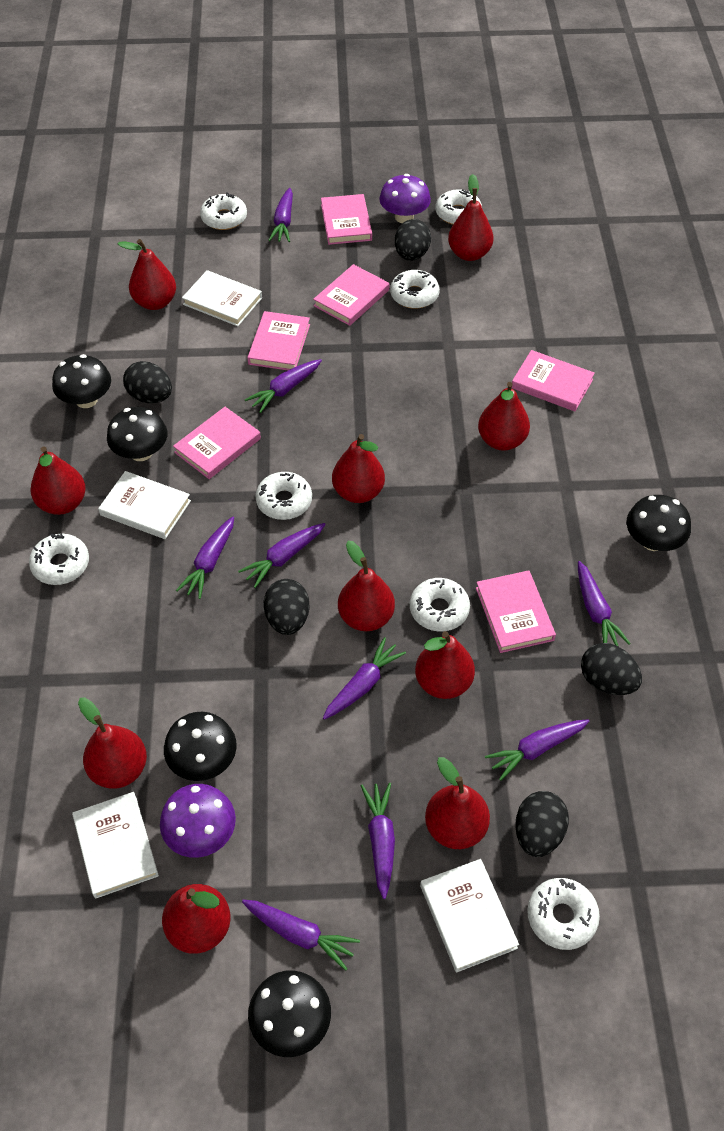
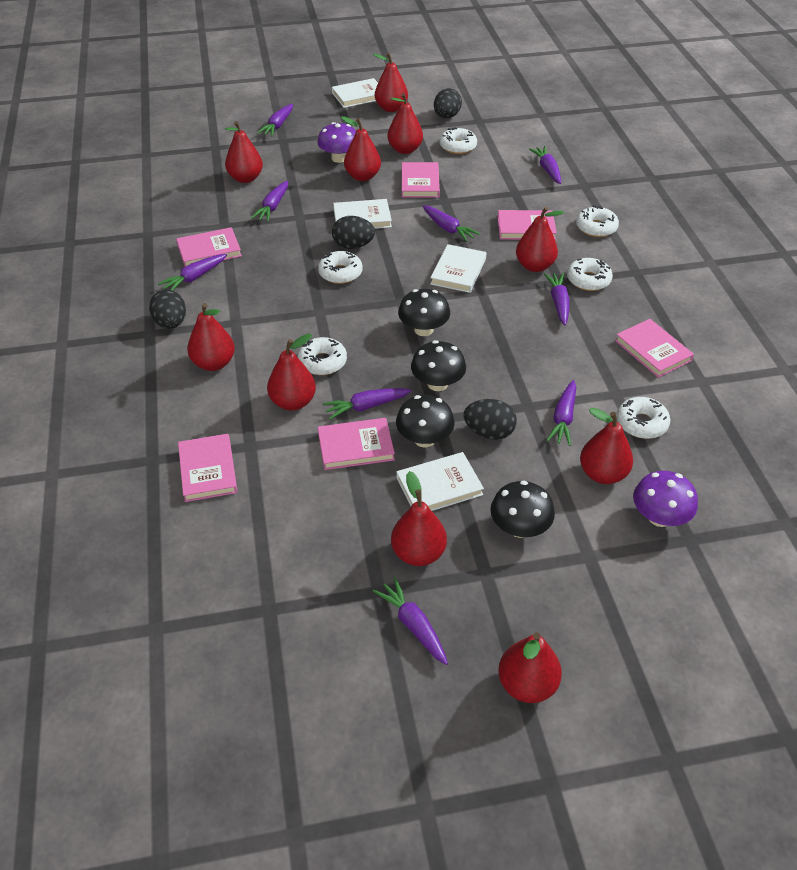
black egg: [123,361,172,403] [264,579,310,635] [395,219,431,261] [515,791,569,857] [581,643,642,695] = 5 -> [149,290,186,329] [332,216,375,249] [434,88,462,118] [464,399,517,440] = 4
black mushroom: [52,354,111,408] [107,407,168,461] [164,712,236,781] [248,970,331,1057] [626,495,691,551] = 5 -> [396,395,455,448] [398,289,450,336] [411,340,466,391] [490,481,555,538] = 4
white donut: [29,534,89,585] [200,193,247,230] [255,472,312,520] [390,270,440,309] [410,578,470,632] [435,189,482,225] [527,878,600,950] = 7 -> [298,337,347,375] [318,251,362,284] [440,127,477,154] [567,258,613,291] [576,206,619,237] [617,397,670,439] = 6

